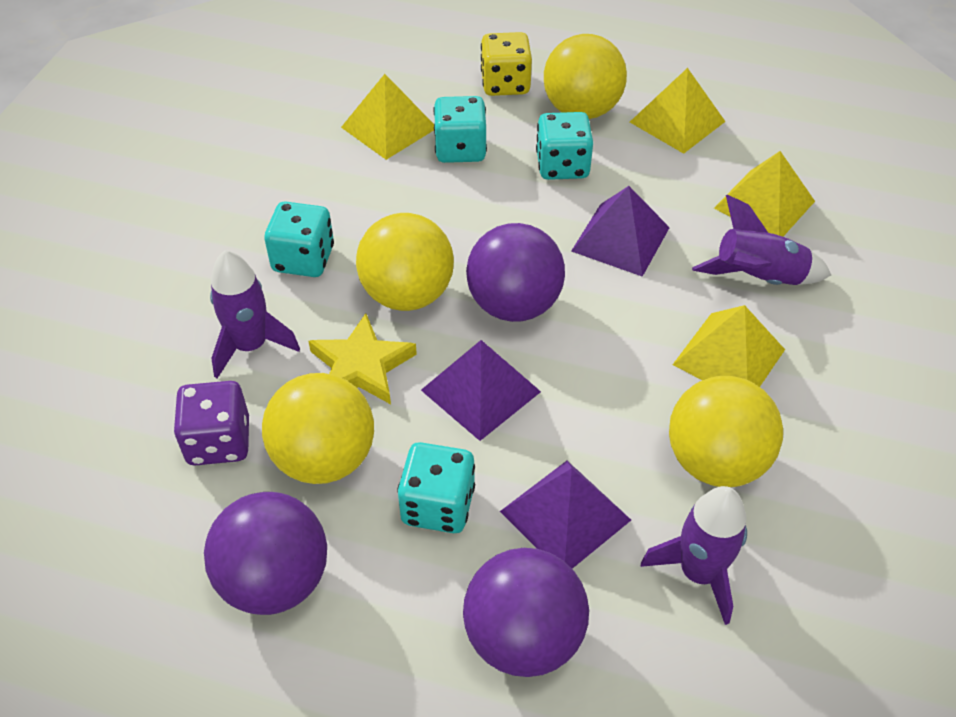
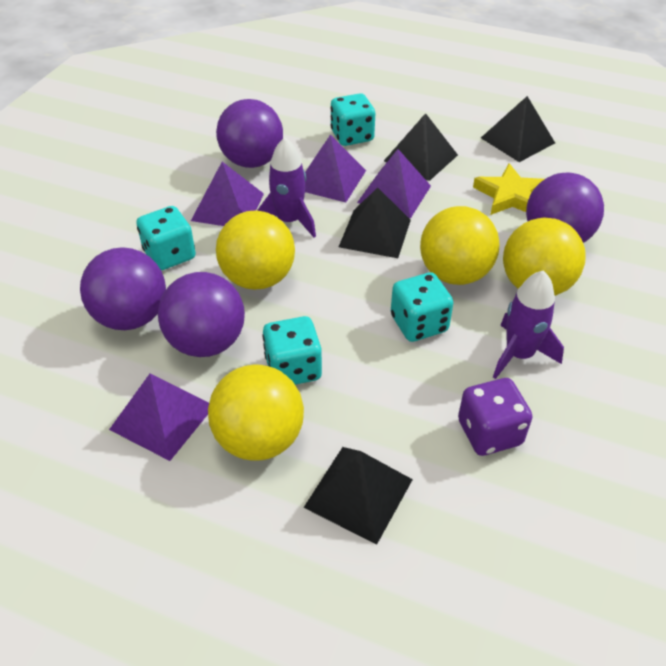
black pyramid: none = 0 -> [304,447,413,544] [339,188,411,258] [384,113,458,181] [481,96,555,162] = 4
purple ball: [204,492,327,615] [463,548,589,677] [466,223,565,322] = 3 -> [80,247,166,330] [158,272,245,357] [216,99,283,168] [526,173,604,243] = 4
purple pyramid: [421,340,541,441] [500,461,631,569] [571,186,670,277] = 3 -> [109,373,209,461] [191,162,264,226] [305,135,366,203] [357,149,431,219] = 4
purple rocket: [210,250,300,378] [641,486,747,625] [692,195,831,285] = 3 -> [257,137,316,237] [493,271,564,379] = 2
yellow dice: [481,32,532,96] = 1 -> none = 0
yellow pyramid: [341,74,434,160] [630,68,726,154] [672,305,785,387] [714,151,815,237] = 4 -> none = 0

